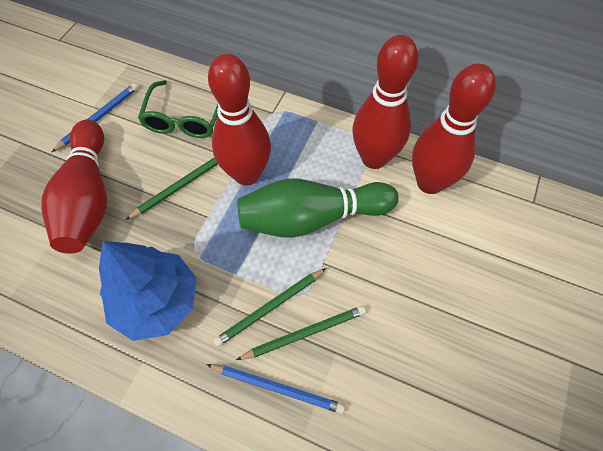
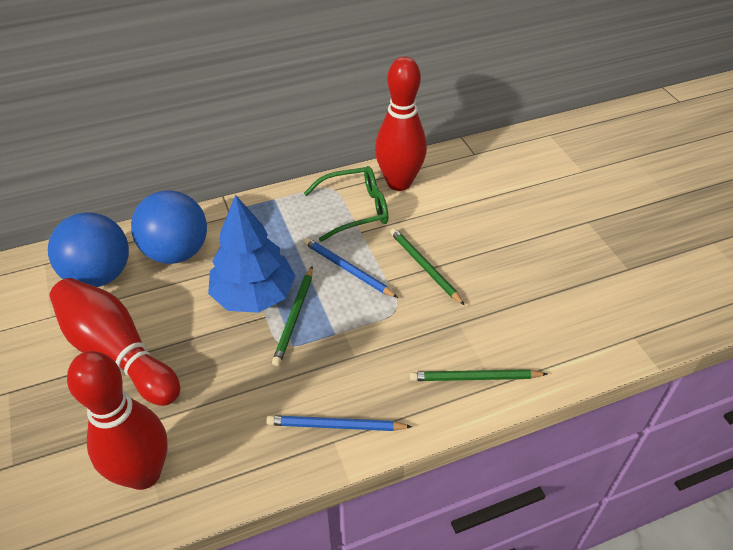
blue ball: none = 0 -> [48,212,129,287] [131,190,207,264] = 2
green bowling pin: [237,178,399,238] = 1 -> none = 0
red bowling pin: [42,119,107,254] [208,54,271,185] [352,35,419,169] [412,64,496,194] = 4 -> [50,278,180,406] [67,351,168,490] [375,56,427,191] = 3

